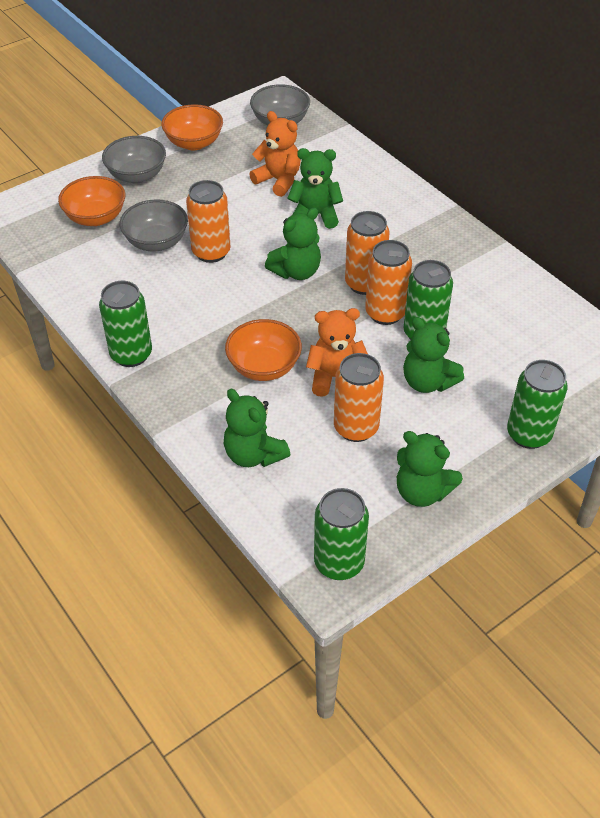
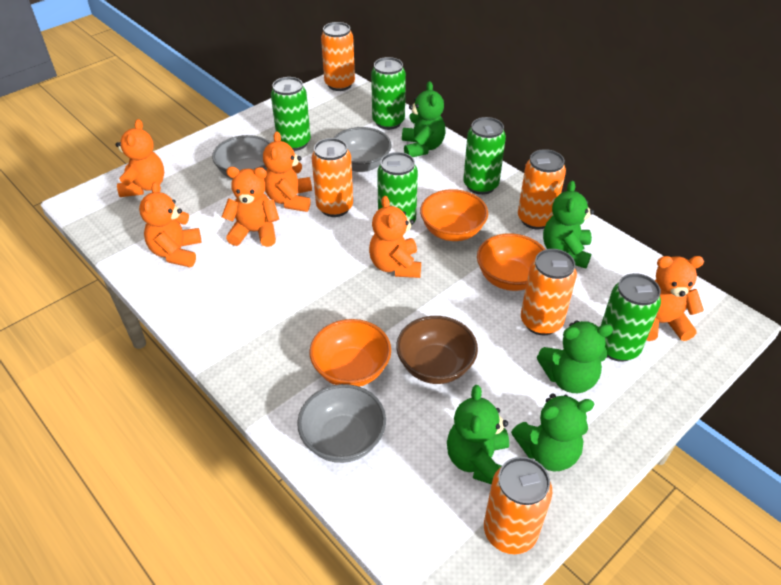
brown bowl: none = 0 -> [396,316,478,384] = 1
green can: [99,281,152,367] [314,488,369,580] [403,260,453,340] [507,360,568,449] = 4 -> [271,77,311,151] [371,57,406,130] [377,152,418,225] [463,117,506,195] [601,273,661,362] = 5
orange can: [186,180,231,263] [334,353,384,442] [345,211,389,295] [365,240,412,325] = 4 -> [312,138,353,217] [321,22,355,91] [484,457,552,554] [518,149,566,229] [521,249,577,336] = 5
orange teddy bear: [249,111,301,197] [306,308,368,397] = 2 -> [116,119,164,197] [139,182,201,267] [222,167,279,247] [263,131,312,212] [369,196,421,278] [646,256,704,341] = 6

